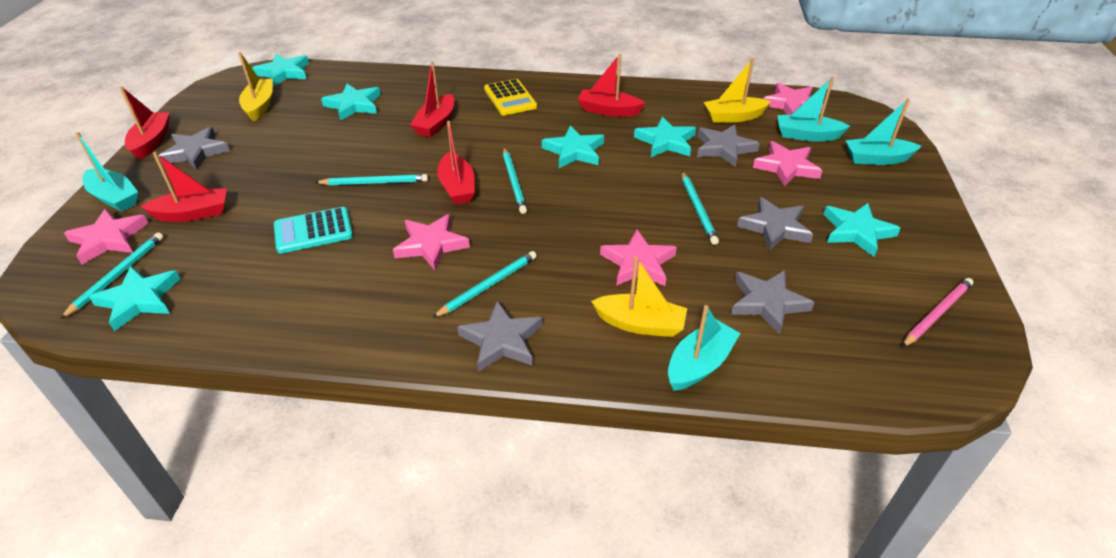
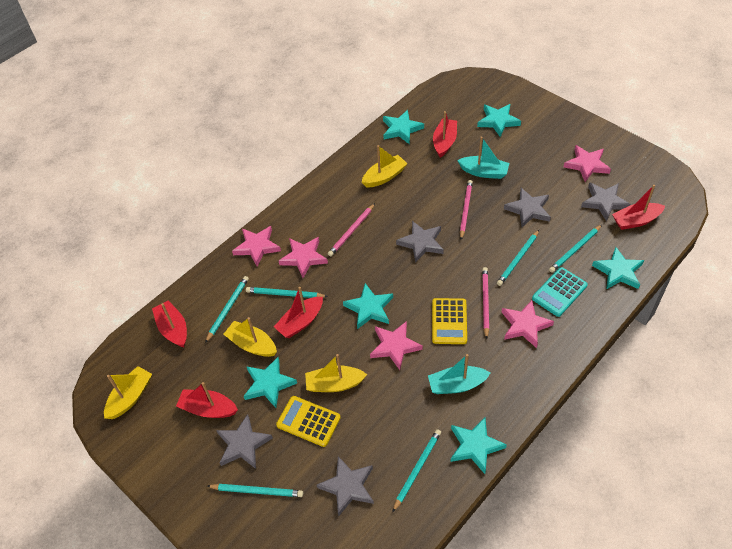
pink pencil: [902,278,973,347] = 1 -> [328,203,375,257] [460,180,473,240] [482,267,489,339] = 3
turquoise boat: [75,132,138,212] [668,305,741,391] [778,77,850,142] [845,98,921,165] = 4 -> [428,354,490,394] [457,136,509,179] = 2
turquoise pencil: [60,233,164,319] [314,174,428,185] [432,251,537,318] [503,148,527,214] [682,171,719,245] = 5 -> [205,276,249,343] [207,484,303,497] [246,287,328,298] [392,429,441,513] [497,230,539,286] [549,225,602,273] = 6
yellow boat: [238,52,273,121] [591,256,687,337] [704,58,771,123] = 3 -> [104,366,152,419] [223,317,277,357] [305,354,367,392] [362,145,407,187] = 4
yellow calculator: [484,79,537,115] = 1 -> [276,396,341,447] [432,298,467,344] = 2

